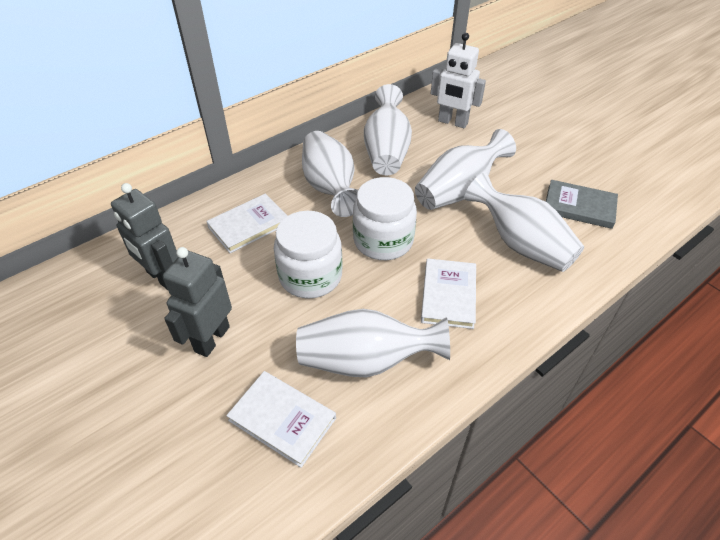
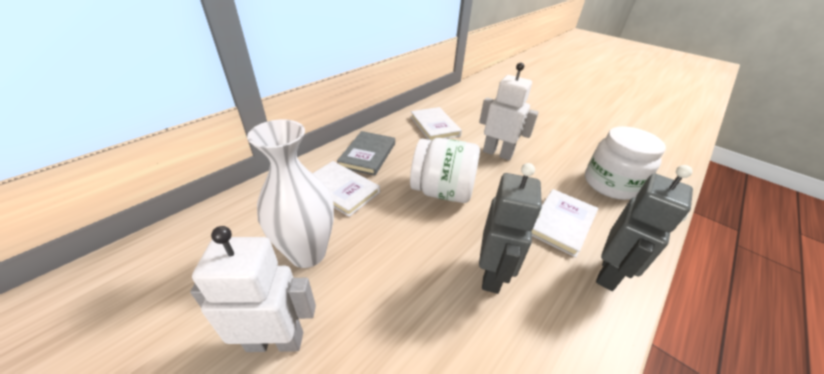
white robot: [431,33,486,128] = 1 -> [190,226,316,352] [479,62,539,160] = 2
white vase: [296,309,450,378] [302,131,358,217] [364,84,412,175] [415,129,516,210] [465,172,584,272] = 5 -> [247,119,334,268] = 1

